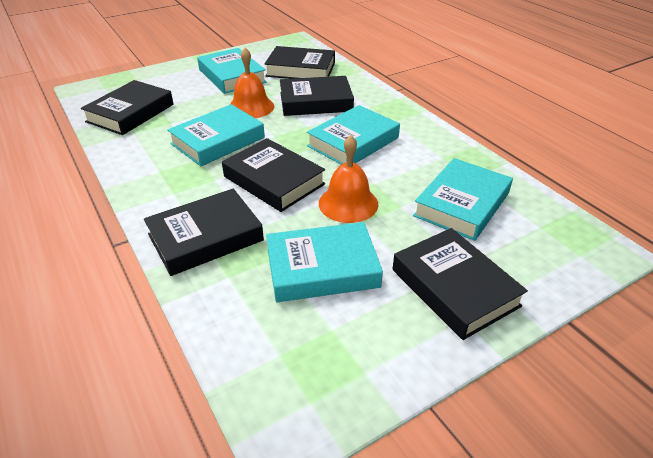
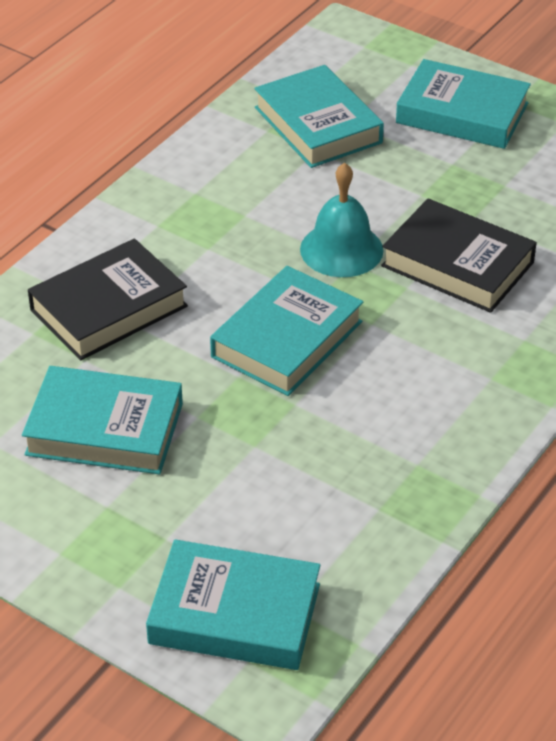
black book: [81,80,174,135] [144,189,264,276] [222,138,325,212] [264,46,335,79] [280,76,354,116] [393,228,528,340] = 6 -> [28,238,188,360] [381,198,537,313] = 2
orange bell: [230,48,274,118] [319,135,378,223] = 2 -> none = 0
turquoise bell: none = 0 -> [300,163,383,277] = 1

